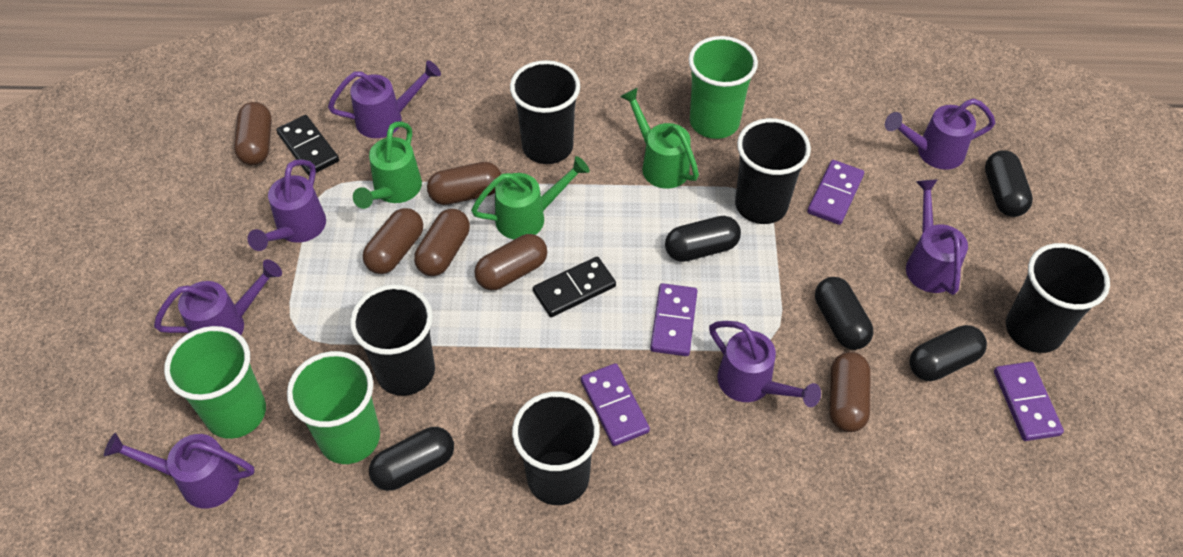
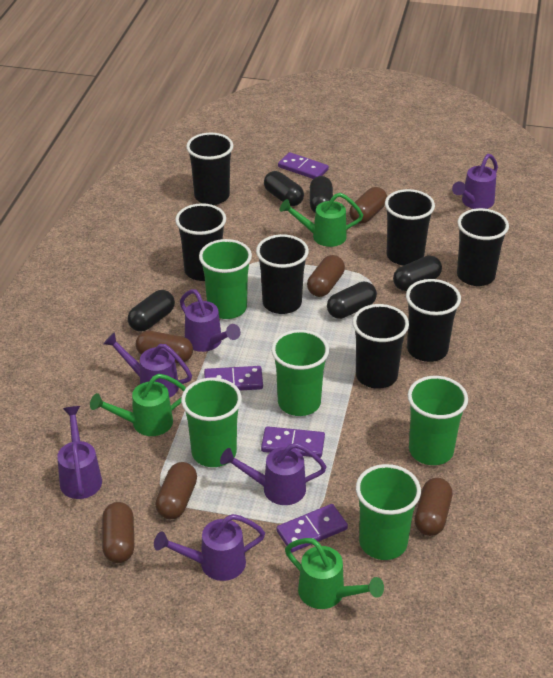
black cup: [350,284,435,396] [510,60,580,164] [512,392,600,505] [735,118,811,224] [1006,243,1110,353] = 5 -> [175,203,226,281] [186,133,233,205] [256,234,309,314] [352,304,409,389] [385,189,435,266] [406,279,461,362] [457,208,509,286] = 7
black domino: [276,115,339,175] [533,257,616,317] = 2 -> none = 0
green cup: [164,326,266,439] [287,351,380,464] [689,36,758,139] = 3 -> [181,377,242,467] [199,239,252,319] [271,330,329,416] [356,464,421,560] [408,376,468,465] = 5
purple watering can: [104,433,255,509] [154,259,282,335] [248,159,326,251] [328,60,441,138] [709,321,821,407] [885,98,995,170] [906,180,968,295] = 7 -> [57,406,102,499] [104,332,192,398] [154,514,265,581] [180,289,241,352] [220,443,326,505] [452,154,498,209] = 6

